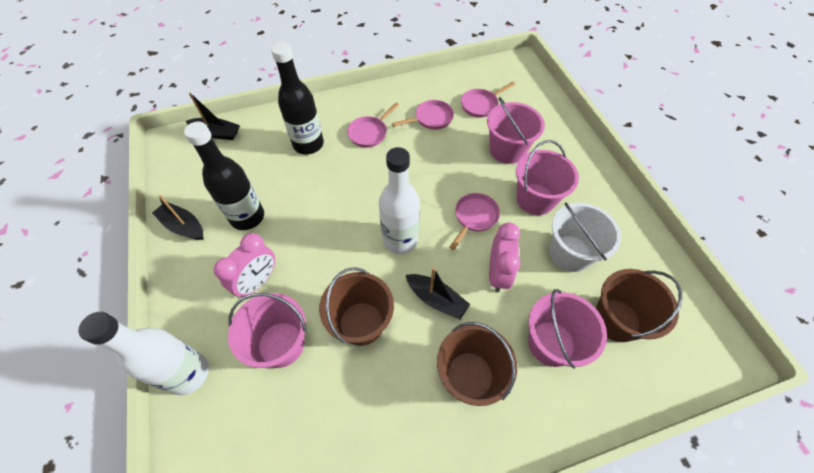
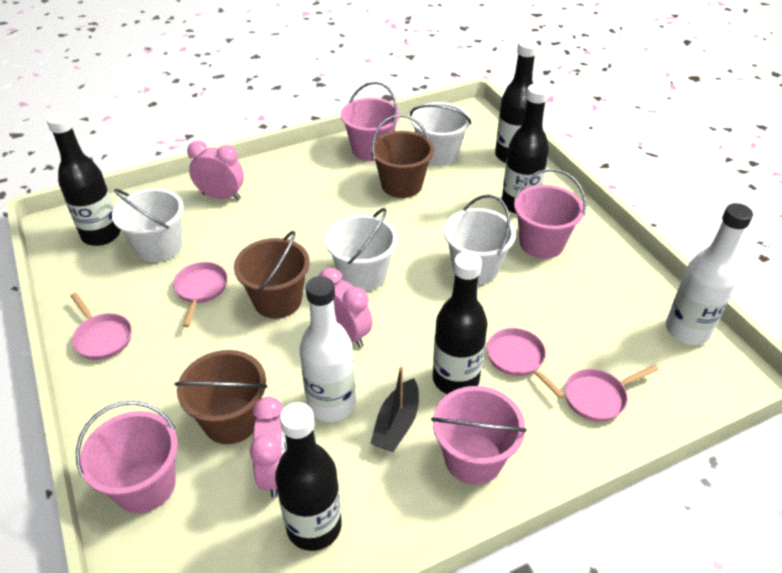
black boat: [152,195,204,240] [186,93,240,140] [406,267,470,320] = 3 -> [370,366,419,452] = 1
black bottle: [184,122,264,230] [271,42,324,155] = 2 -> [46,112,121,246] [275,402,342,551] [433,251,488,394] [495,39,538,163] [502,83,549,214] = 5
pink clock: [214,233,275,298] [489,223,520,292] = 2 -> [187,141,244,200] [250,397,287,498] [319,268,373,348] = 3
white bucket: [549,203,621,272] = 1 -> [112,188,184,263] [325,208,398,292] [410,102,471,166] [444,194,516,285] = 4

